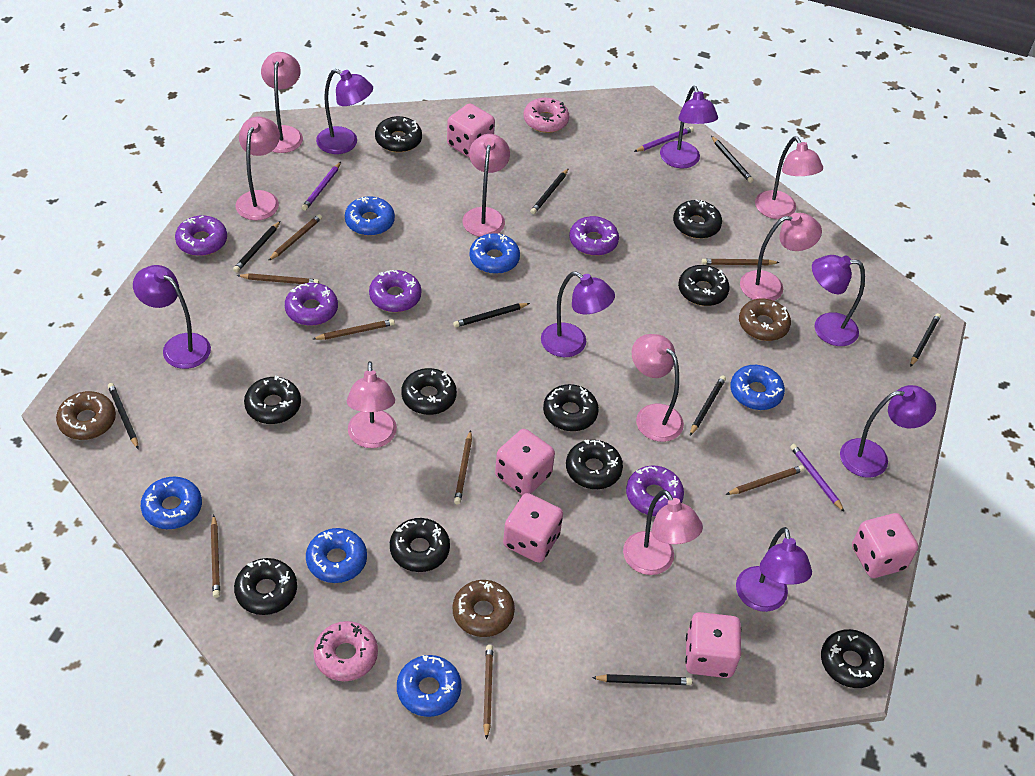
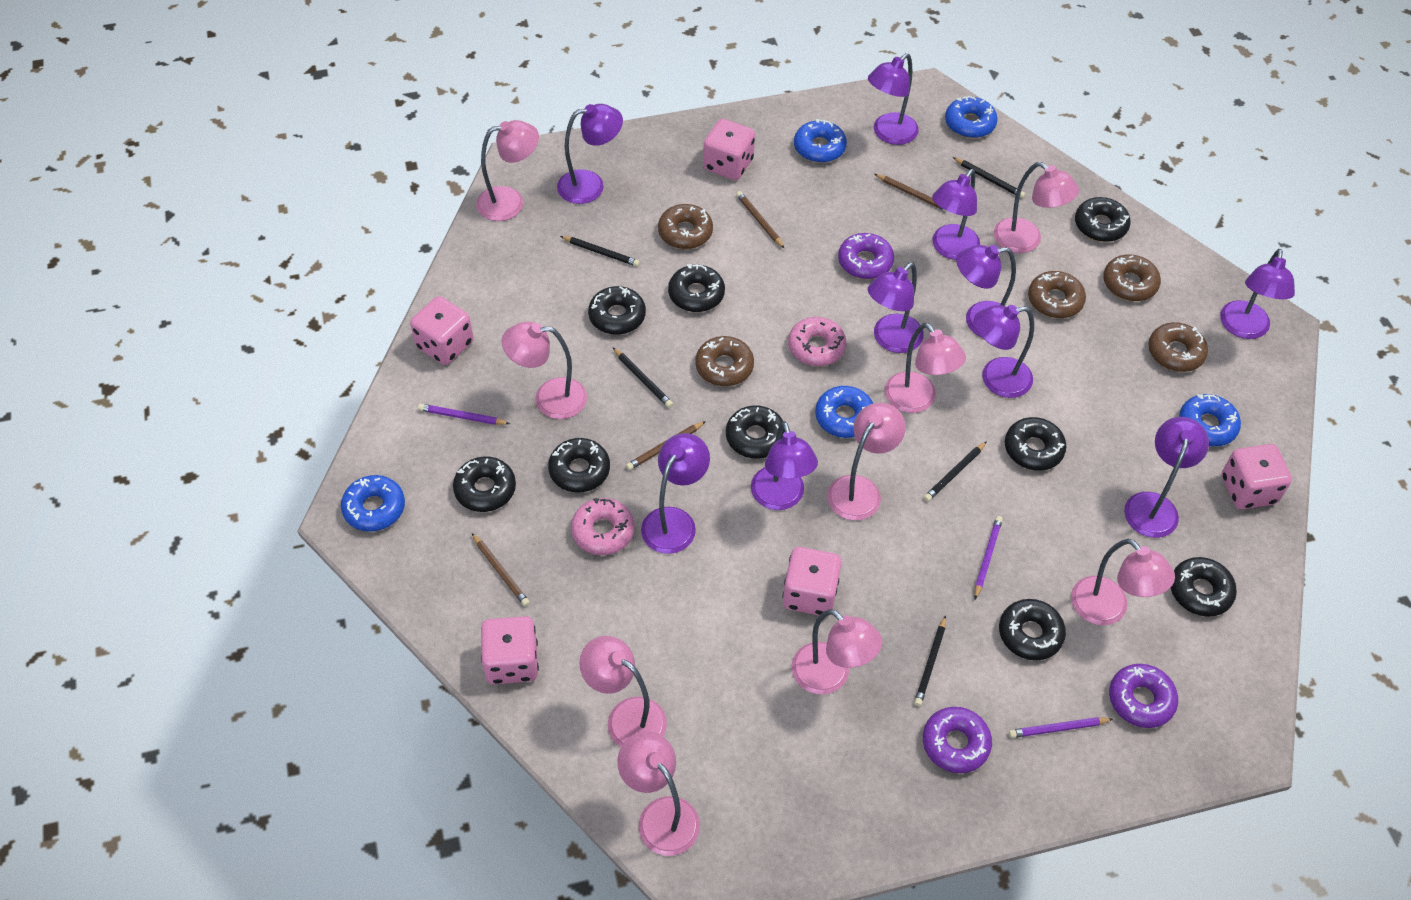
black donut: [234,558,297,615] [244,375,301,424] [375,116,422,153] [390,518,450,572] [401,368,457,415] [543,384,599,431] [566,440,623,489] [673,200,722,239] [678,265,730,306] [821,629,884,688] = 10 -> [453,456,516,512] [548,438,610,493] [588,286,646,335] [668,264,725,312] [726,405,785,459] [999,599,1066,660] [1005,417,1067,471] [1075,197,1131,242] [1171,557,1237,617] = 9
black pencil: [108,383,138,449] [233,221,280,272] [453,303,530,327] [530,168,569,214] [592,674,692,685] [690,375,726,436] [711,136,754,183] [910,313,941,367] = 8 -> [560,236,640,267] [613,348,673,408] [914,616,946,706] [924,441,987,502] [953,157,1025,198] = 5
blue donut: [141,477,202,529] [306,528,367,583] [345,196,395,236] [397,655,462,717] [469,233,520,274] [730,365,785,410] = 6 -> [341,475,405,532] [794,119,847,163] [815,386,873,438] [945,96,998,138] [1179,394,1241,446] = 5
brown donut: [56,391,116,440] [452,580,515,637] [739,299,791,341] = 3 -> [658,204,713,249] [695,336,754,386] [1028,271,1086,318] [1103,254,1161,301] [1148,322,1208,372] = 5
brown pencil: [211,515,220,598] [237,273,319,284] [268,214,322,261] [313,319,395,340] [454,430,472,504] [483,645,493,740] [701,259,780,265] [726,465,805,495] = 8 -> [472,533,530,606] [626,421,706,470] [736,191,785,249] [875,174,946,211] = 4
pink lamp: [236,117,280,221] [261,52,303,153] [347,361,397,448] [463,134,510,237] [623,490,703,575] [632,334,684,442] [740,213,822,301] [755,137,823,219] = 8 -> [476,120,539,221] [502,322,587,419] [579,636,667,747] [617,731,700,856] [791,609,882,695] [827,403,906,520] [885,323,966,413] [993,162,1079,253] [1071,539,1175,625] = 9
purple donut: [175,215,227,256] [285,283,338,326] [369,270,421,312] [569,216,619,256] [626,466,684,516] = 5 -> [838,233,894,279] [923,707,992,773] [1109,664,1178,728] = 3
purple lamp: [133,265,211,369] [316,69,373,154] [541,271,615,357] [660,86,718,169] [736,527,812,612] [812,255,865,346] [840,385,936,478] = 7 -> [557,104,623,204] [641,433,710,554] [751,421,818,510] [868,53,919,145] [868,262,924,353] [932,169,980,260] [956,245,1016,337] [974,305,1034,398] [1124,417,1209,538] [1220,249,1295,339] = 10

